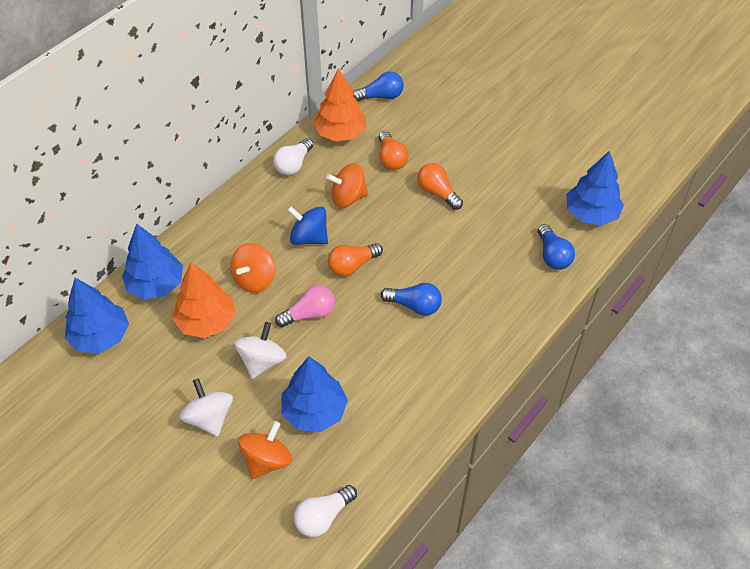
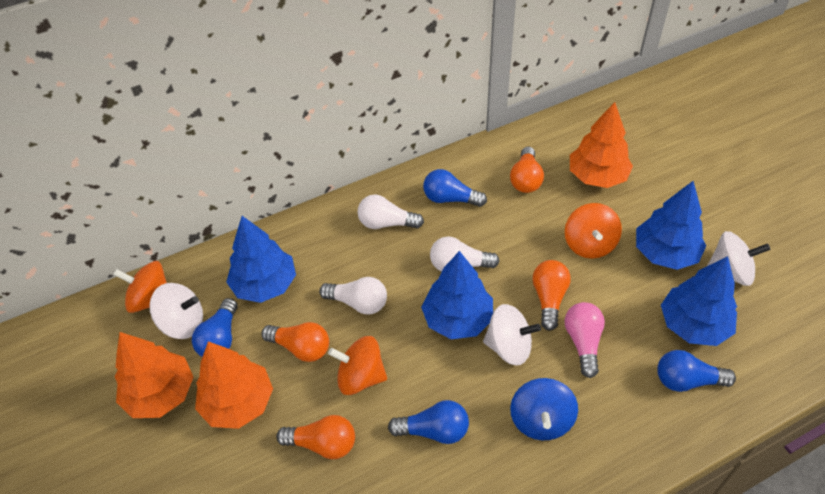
blue light bulb: [353,71,404,101] [381,283,442,316] [538,224,575,270] = 3 -> [192,298,238,357] [388,400,469,444] [423,169,487,207] [657,350,736,392] = 4
orange light bulb: [328,243,383,277] [379,131,409,170] [417,163,463,210] = 3 -> [261,322,329,362] [276,415,355,459] [510,147,544,193] [532,260,571,331] = 4
orange tree: [172,262,236,338] [313,69,366,141] = 2 -> [115,332,193,418] [195,341,273,429] [570,102,633,188] = 3
white light bulb: [273,138,313,175] [294,485,357,537] = 2 -> [319,277,387,315] [358,194,424,229] [430,236,500,272] = 3
white spinning top: [180,378,233,437] [234,322,287,379] = 2 -> [149,283,203,339] [483,304,541,366] [707,231,771,286] = 3

